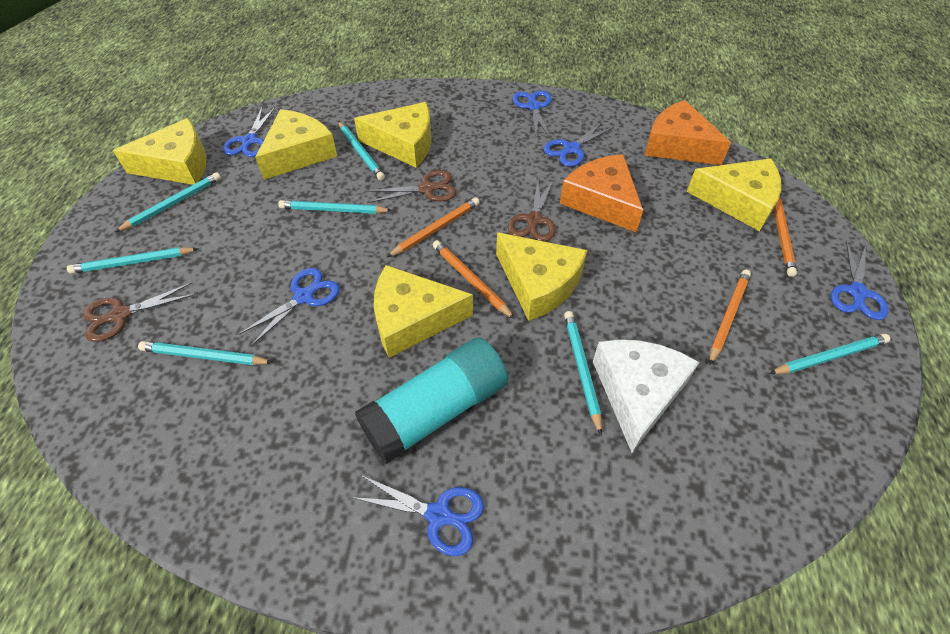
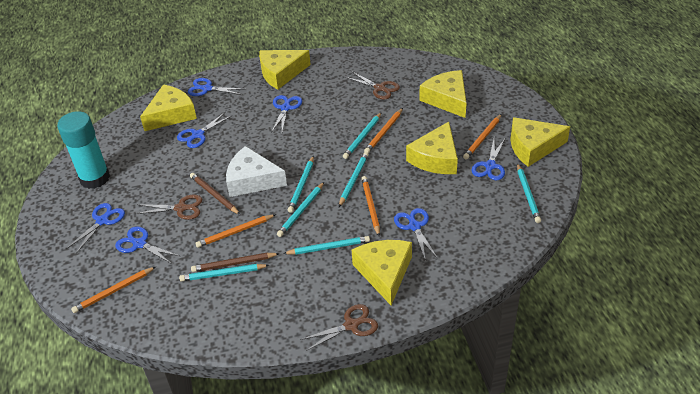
blue scissors: [223,107,276,157] [238,268,340,346] [350,475,484,556] [512,90,552,138] [544,121,614,167] [831,241,889,320] = 6 -> [66,203,125,253] [115,226,180,264] [177,112,233,148] [188,78,243,96] [271,95,302,133] [394,208,438,261] [472,139,505,180] = 7
brown pencil: none = 0 -> [190,173,240,215] [191,253,280,272] = 2
orange cheese: [560,154,643,232] [644,100,731,165] = 2 -> none = 0
orange pencil: [387,198,480,257] [433,240,515,319] [709,270,751,365] [774,197,797,277] = 4 -> [71,267,156,313] [195,214,276,248] [361,176,380,236] [364,108,403,153] [463,114,502,159] = 5

